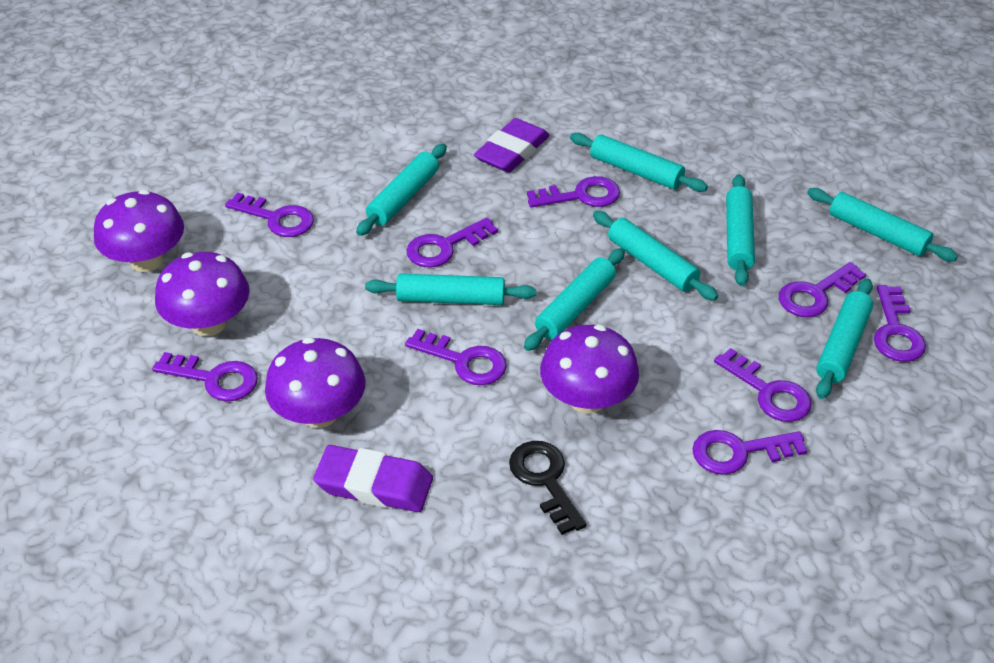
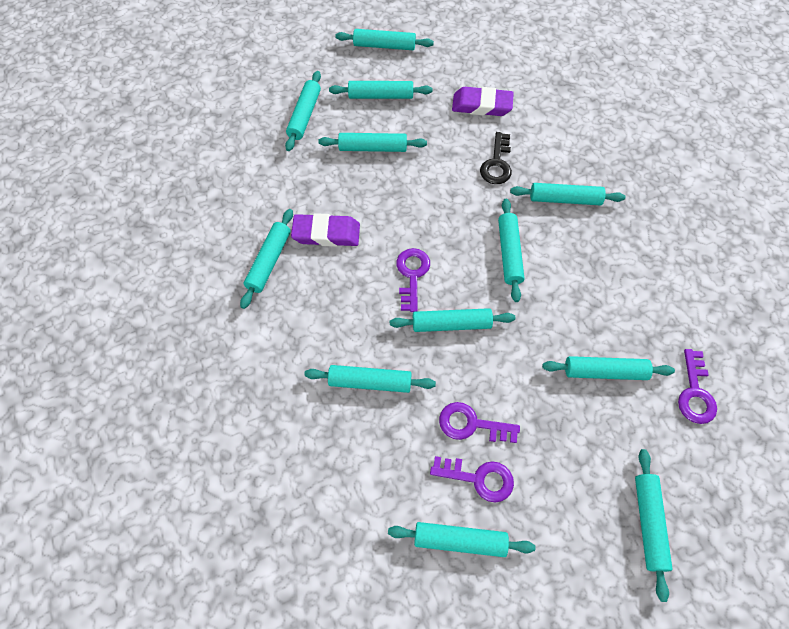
purple key: [152,352,258,401] [225,192,314,237] [405,329,507,385] [406,218,498,267] [527,176,620,207] [692,430,807,475] [714,348,812,422] [779,262,866,317] [874,285,926,362] = 9 -> [396,248,430,312] [430,456,514,502] [439,402,520,443] [678,349,717,424] = 4
purple mushroom: [94,190,184,272] [155,252,250,336] [265,337,365,428] [540,324,639,414] = 4 -> none = 0
turquoise rolling pin: [356,144,447,236] [365,273,536,305] [524,248,625,351] [570,133,708,192] [593,211,718,301] [726,174,755,286] [807,188,958,261] [816,278,873,399] = 8 -> [240,209,293,309] [285,71,321,151] [304,365,436,393] [318,133,427,152] [329,81,433,99] [335,29,434,50] [388,522,535,557] [390,308,515,332] [498,199,524,302] [510,183,625,205] [542,356,675,380] [635,449,672,602] = 12

